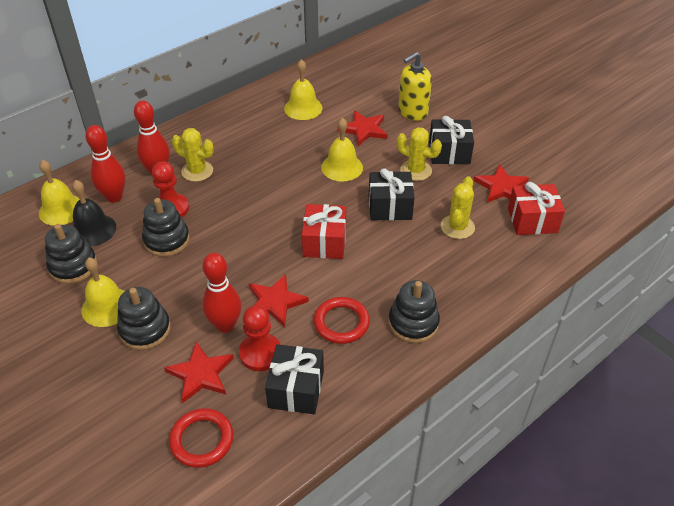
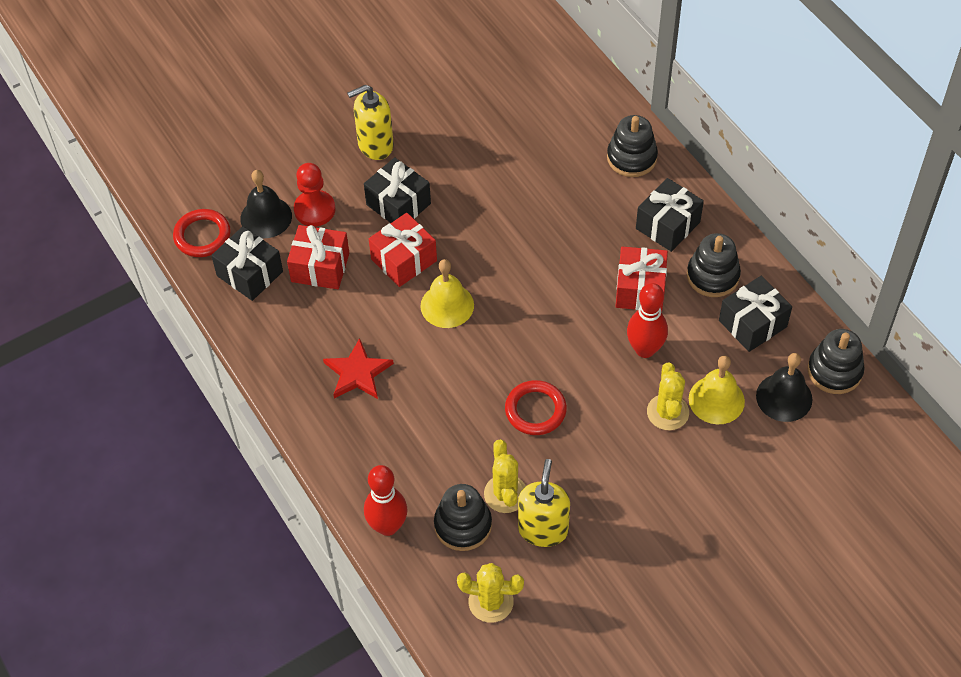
black bell: [72,180,116,246] = 1 -> [240,170,292,238] [756,353,812,422] = 2
black gift: [265,344,324,414] [369,168,415,221] [429,116,474,164] = 3 -> [211,226,283,301] [364,157,431,223] [636,178,704,252] [719,276,792,352] = 4
red bowling pin: [85,125,125,203] [134,100,169,175] [202,253,241,333] = 3 -> [364,465,407,536] [627,283,668,358] = 2
red gift: [302,204,346,259] [508,182,565,235] = 2 -> [287,225,349,289] [369,213,437,287] [615,246,668,312] = 3
red pawn: [152,161,189,217] [239,305,281,371] = 2 -> [294,163,335,227] = 1
red star: [164,342,234,403] [249,274,309,327] [338,110,388,146] [473,164,529,203] = 4 -> [323,338,394,399] = 1
yellow bell: [39,160,80,226] [82,258,125,327] [284,59,322,120] [321,117,363,182] = 4 -> [420,259,474,328] [689,355,745,424] = 2
yellow soap dispenser: [398,52,432,121] = 1 -> [347,85,394,160] [518,459,570,547] = 2

